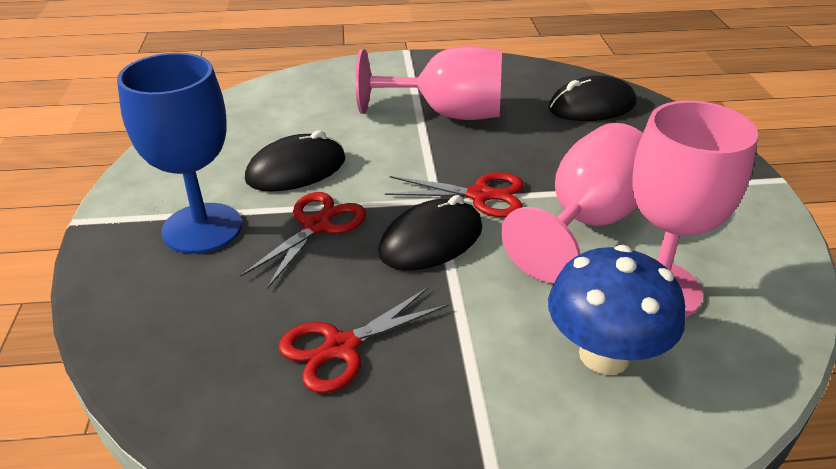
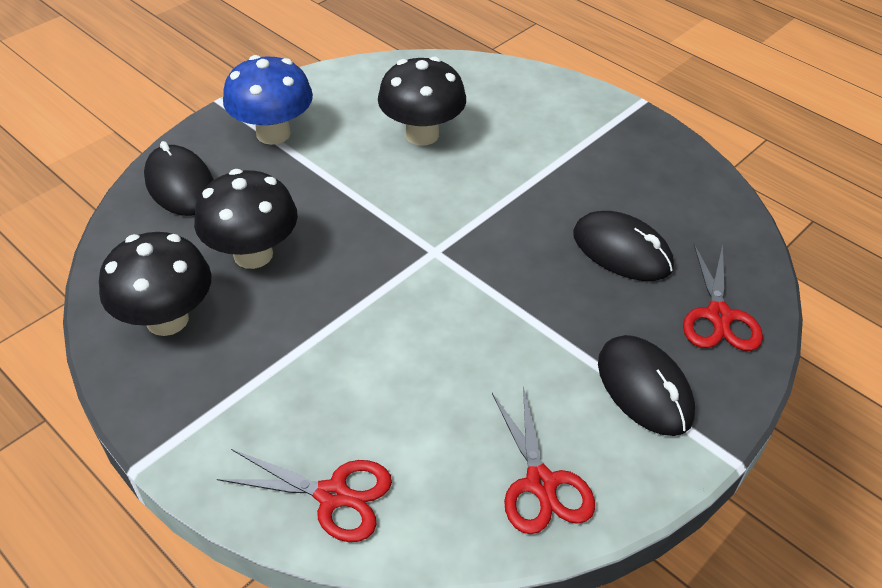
black mushroom: none = 0 -> [99,232,211,336] [194,169,298,269] [378,56,466,145] = 3
blue goblet: [117,53,242,254] = 1 -> none = 0
pink goblet: [356,46,502,120] [501,123,643,283] [632,100,758,317] = 3 -> none = 0

